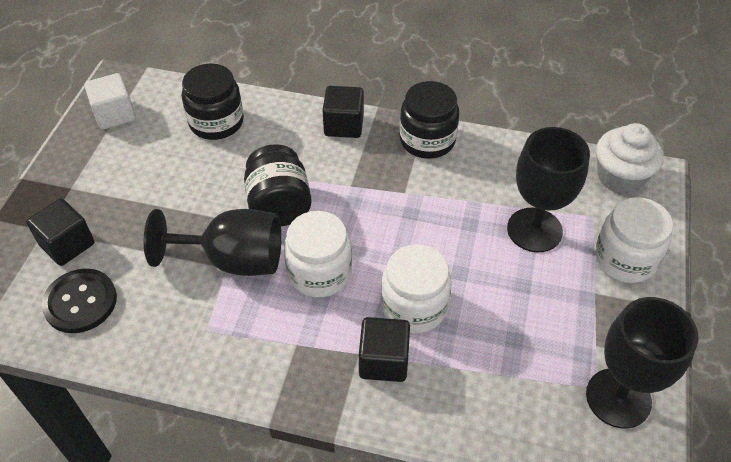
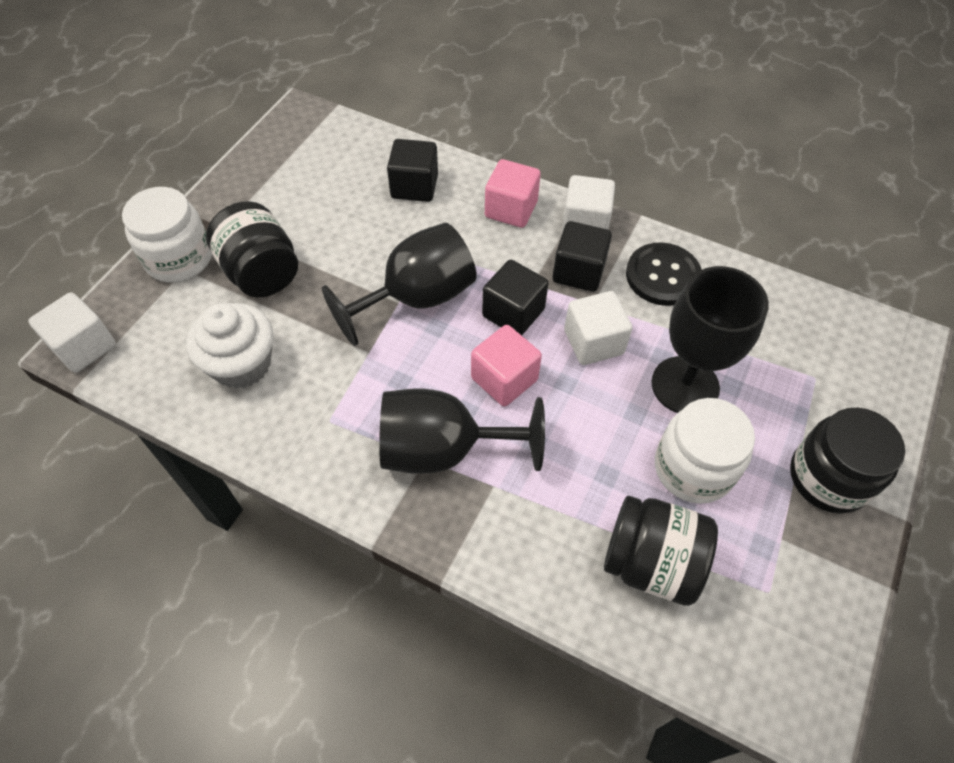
pink cube: none = 0 -> [471,325,542,406] [485,159,541,228] = 2
white cube: [84,73,136,130] = 1 -> [28,292,116,373] [562,175,615,233] [564,291,633,365] = 3
white jar: [284,211,352,297] [381,244,452,333] [594,197,673,283] = 3 -> [122,187,212,282] [655,398,755,504] = 2

